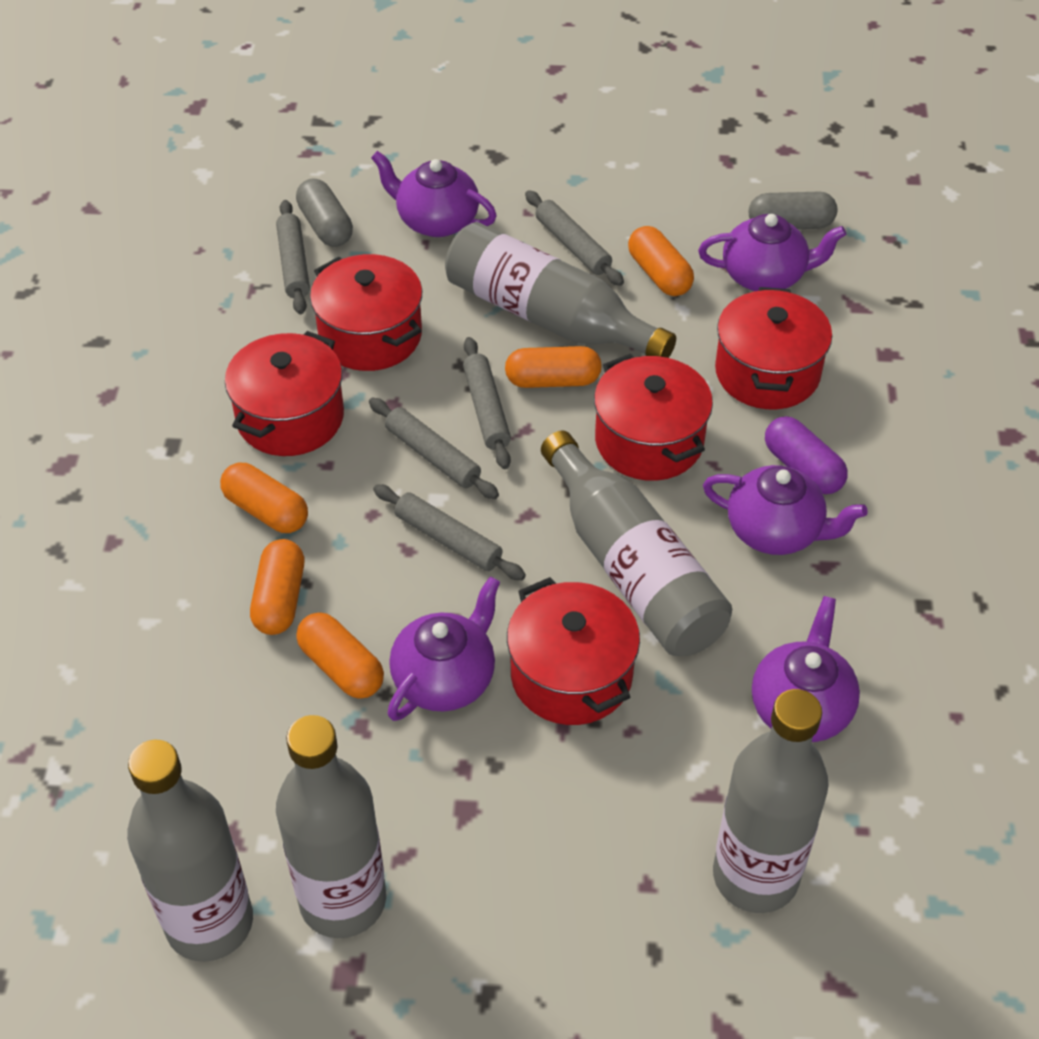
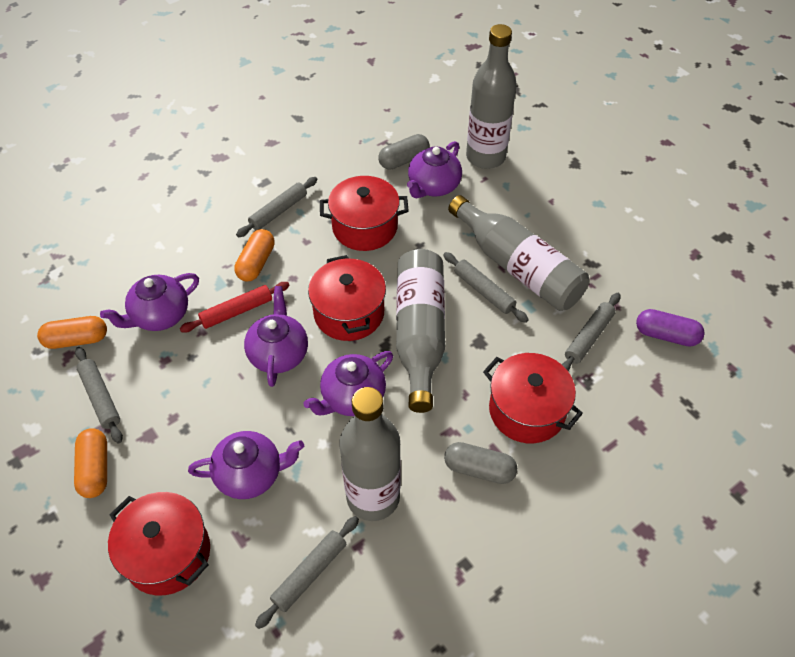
grey bottle: [127,740,253,962] [276,715,386,938] [445,222,676,358] [541,431,732,656] [713,689,829,913] = 5 -> [339,387,401,521] [396,249,445,413] [448,195,589,311] [466,24,517,169] = 4
orange capsule: [220,463,308,533] [250,539,304,635] [296,612,384,699] [505,346,602,388] [628,226,694,296] = 5 -> [37,316,107,349] [74,428,107,498] [234,229,275,282] = 3
red pot: [225,331,344,456] [310,254,422,371] [507,577,640,725] [594,354,713,481] [715,287,832,409] = 5 -> [108,492,210,596] [308,255,386,341] [320,176,409,251] [483,353,583,443] = 4
red rolling pin: none = 0 -> [180,282,290,333] = 1

